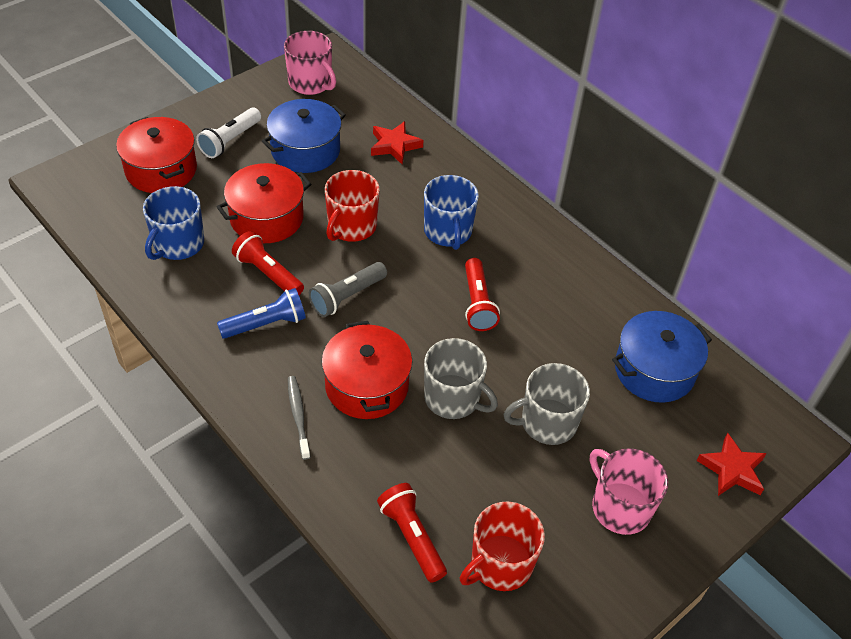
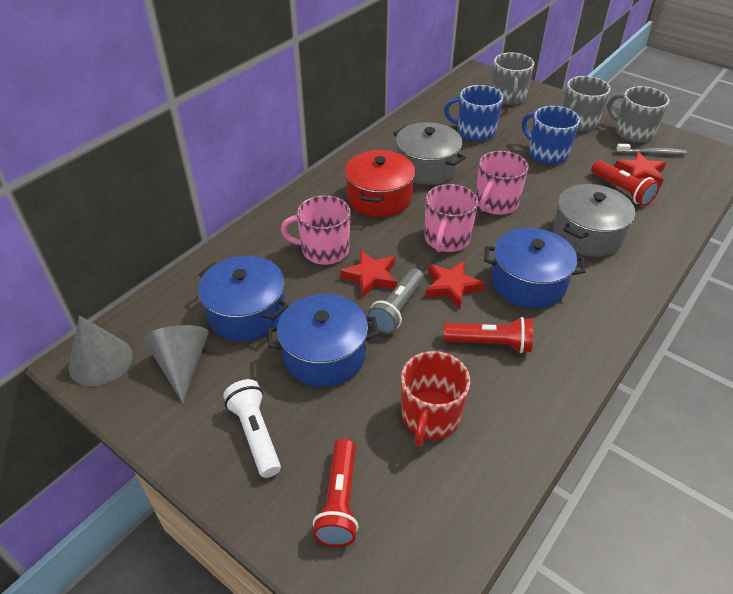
blue flashlight: [217,288,306,339] = 1 -> none = 0
blue pot: [262,99,346,173] [612,311,712,403] = 2 -> [198,256,288,341] [267,294,379,387] [484,228,585,309] = 3
grey cone: none = 0 -> [69,315,133,386] [143,325,209,404] = 2
grey mug: [424,338,498,419] [503,363,590,445] = 2 -> [491,52,534,105] [563,76,611,131] [607,86,669,143] = 3
grey pot: none = 0 -> [393,122,466,185] [553,184,635,257] = 2
pink mug: [284,31,336,95] [590,448,668,535] = 2 -> [281,195,351,265] [424,184,478,252] [476,151,529,215] = 3
red mug: [325,170,380,242] [460,502,545,591] = 2 -> [401,351,470,447] = 1
red pot: [116,117,197,193] [217,163,311,243] [322,321,413,419] = 3 -> [345,150,415,217] = 1
red star: [371,121,424,164] [696,433,767,496] = 2 -> [340,250,397,298] [425,261,485,309] [615,152,666,186] = 3

